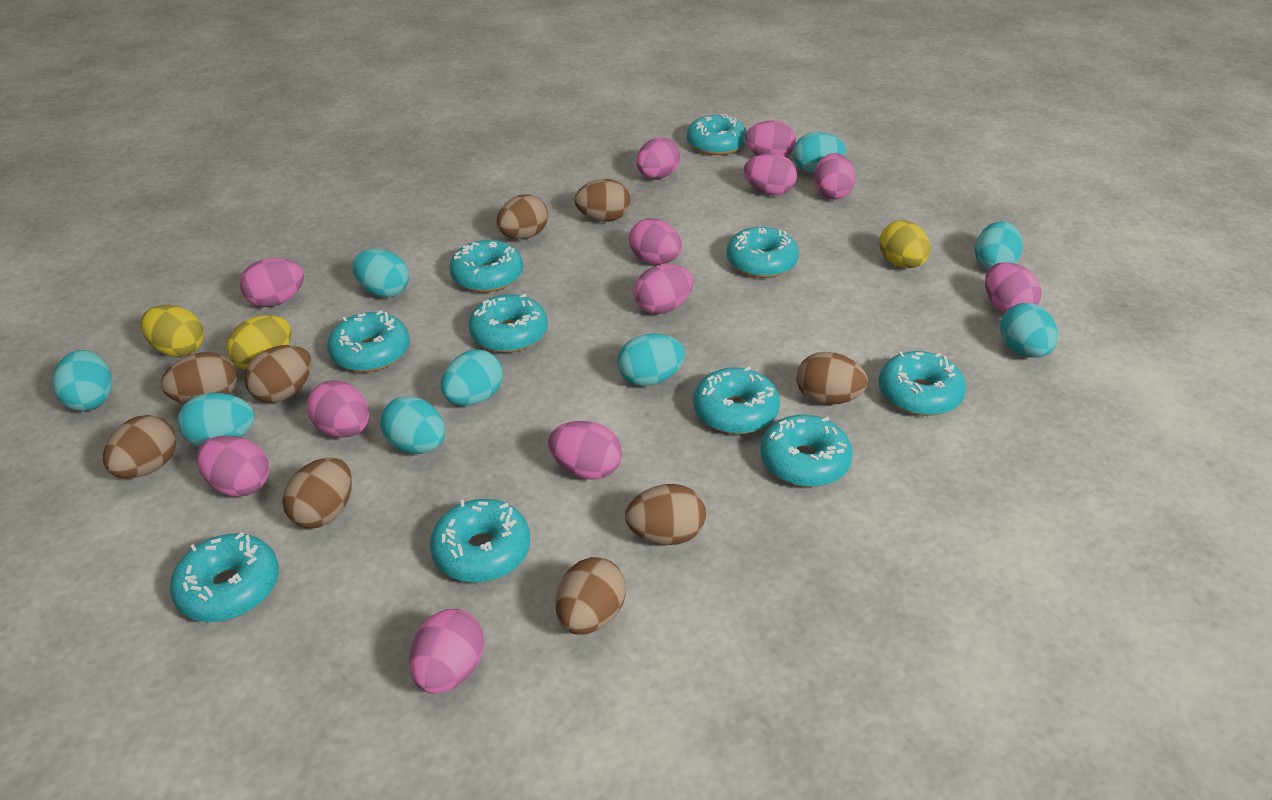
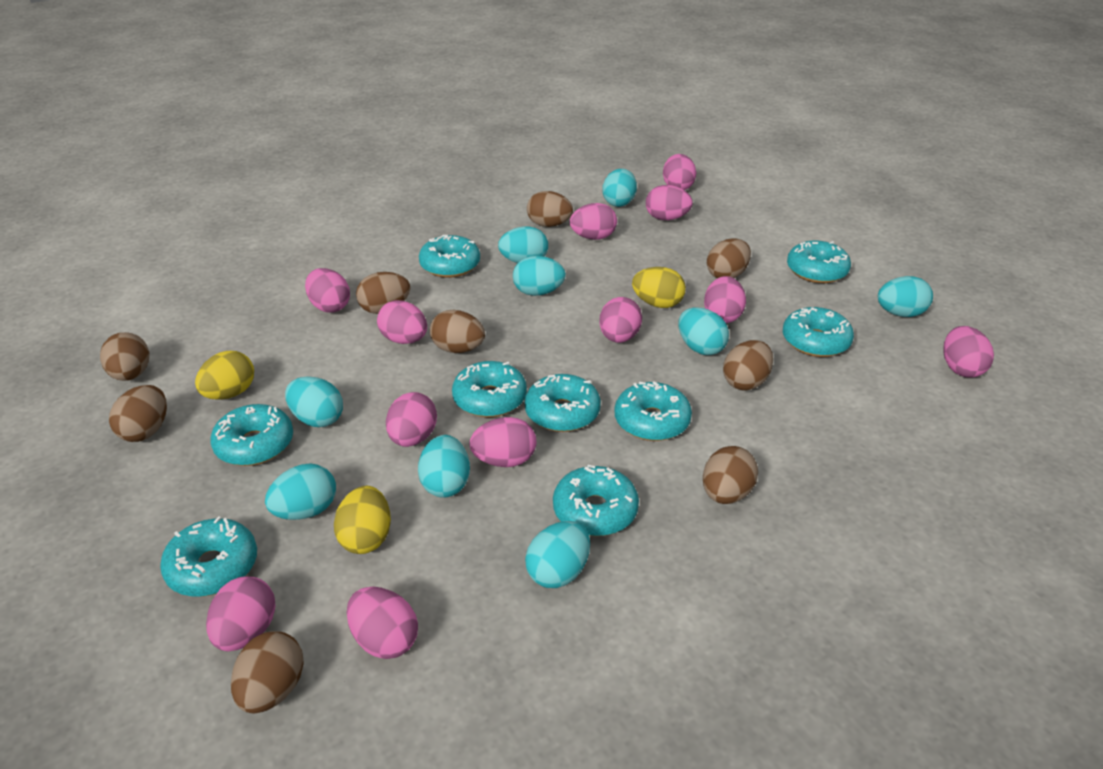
turquoise donut: [170,532,279,622] [327,310,410,372] [430,499,530,583] [449,240,523,292] [468,294,548,353] [687,114,747,155] [693,366,780,434] [726,227,799,278] [760,415,853,487] [879,351,966,416] = 10 -> [160,516,257,597] [210,404,293,466] [419,235,480,278] [452,361,527,417] [525,374,601,432] [553,465,639,536] [615,381,692,441] [783,307,854,357] [787,241,851,283] = 9

